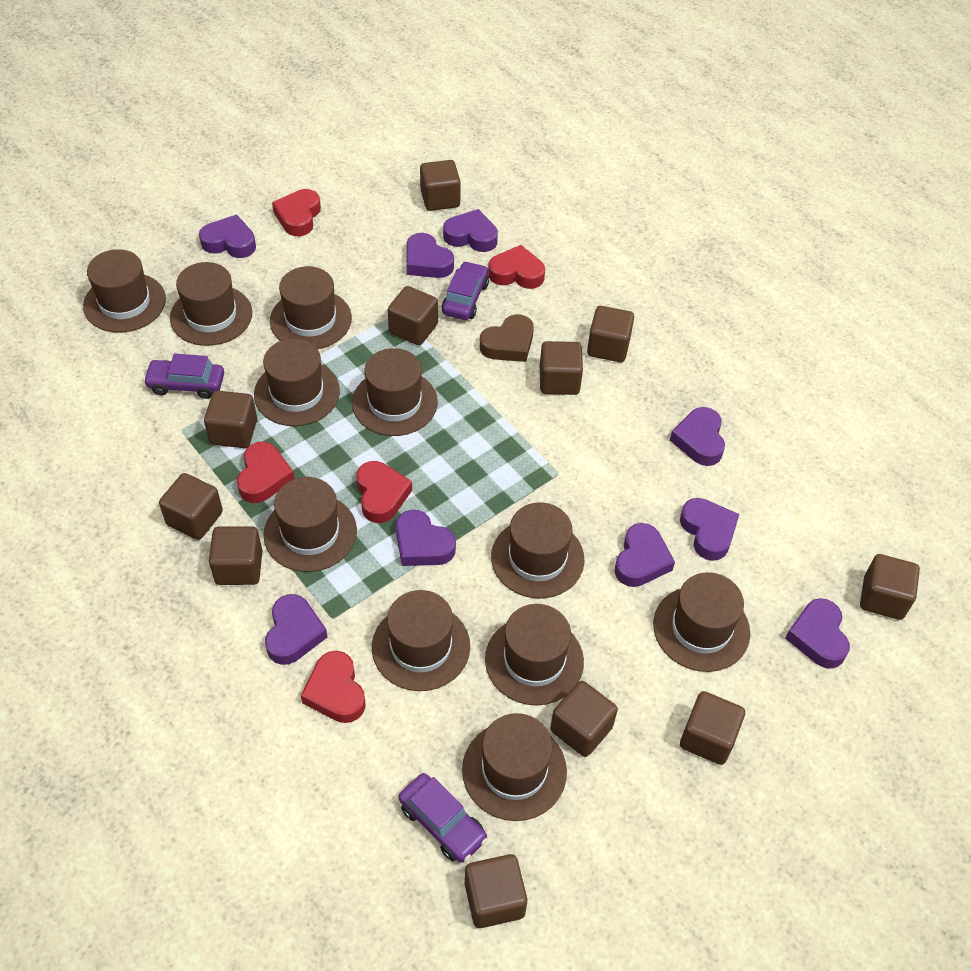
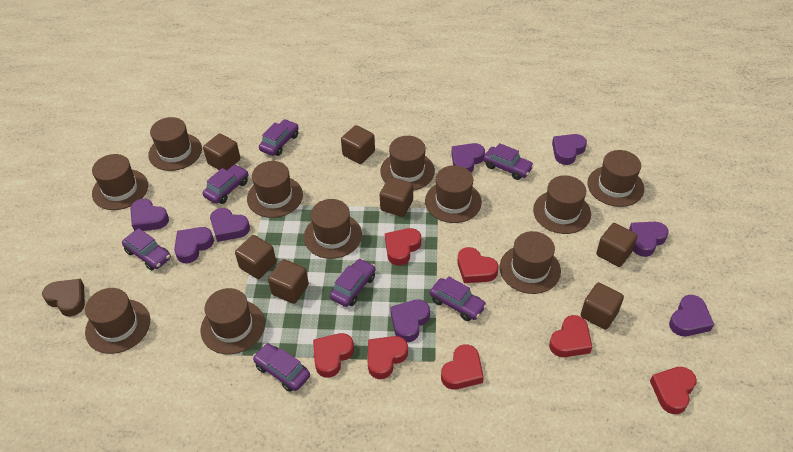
brown cube: [159,473,223,540] [204,391,257,448] [209,526,262,585] [388,286,438,345] [420,160,461,211] [465,854,527,928] [540,341,583,395] [550,681,618,757] [587,306,634,362] [680,691,745,765] [860,554,920,620] = 11 -> [203,133,240,170] [235,235,276,279] [268,259,309,304] [341,125,375,164] [380,177,413,217] [581,282,624,330] [596,223,638,267] = 7
purple car: [143,354,224,399] [399,773,488,863] [442,261,489,320] = 3 -> [122,228,171,270] [203,164,248,204] [253,343,310,392] [259,119,299,156] [330,258,376,307] [430,276,487,321] [483,143,534,180] = 7
purple heart: [199,215,256,258] [265,594,328,665] [396,510,456,566] [406,233,454,278] [443,209,498,252] [615,523,675,587] [670,407,725,466] [680,498,740,561] [785,598,850,669] = 9 -> [130,199,169,231] [174,227,214,263] [210,208,250,242] [390,299,430,342] [452,143,485,173] [552,134,587,165] [629,222,669,257] [669,295,714,336] = 8
red heart: [237,442,295,503] [272,189,321,236] [301,651,366,723] [356,461,412,523] [488,245,545,289] = 5 -> [313,333,354,378] [368,336,408,379] [385,228,421,266] [441,344,484,390] [457,247,498,283] [549,315,592,357] [650,367,697,414] = 7

